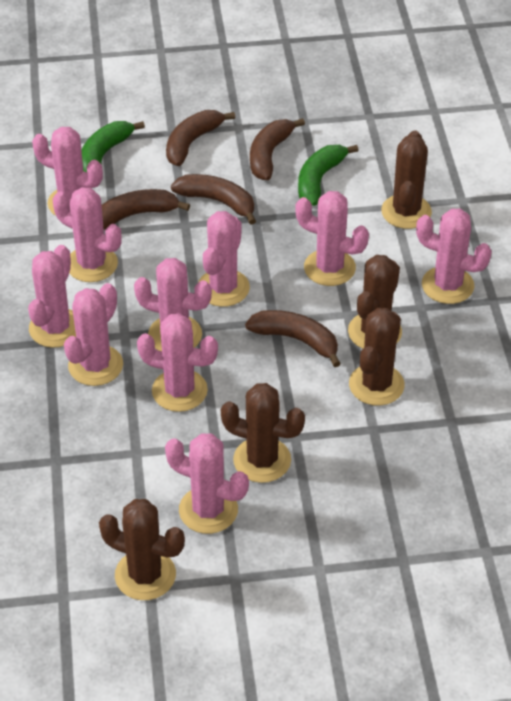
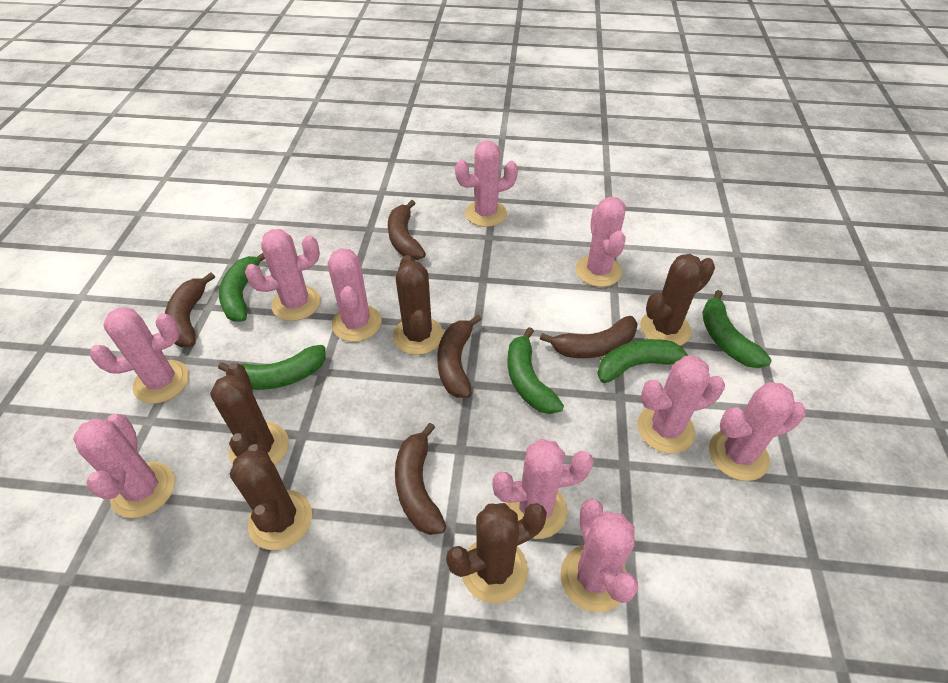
green banana: [82,121,145,172] [298,145,358,206] = 2 -> [218,345,326,390] [219,253,265,321] [508,327,564,414] [597,339,688,383] [702,290,771,368] = 5

